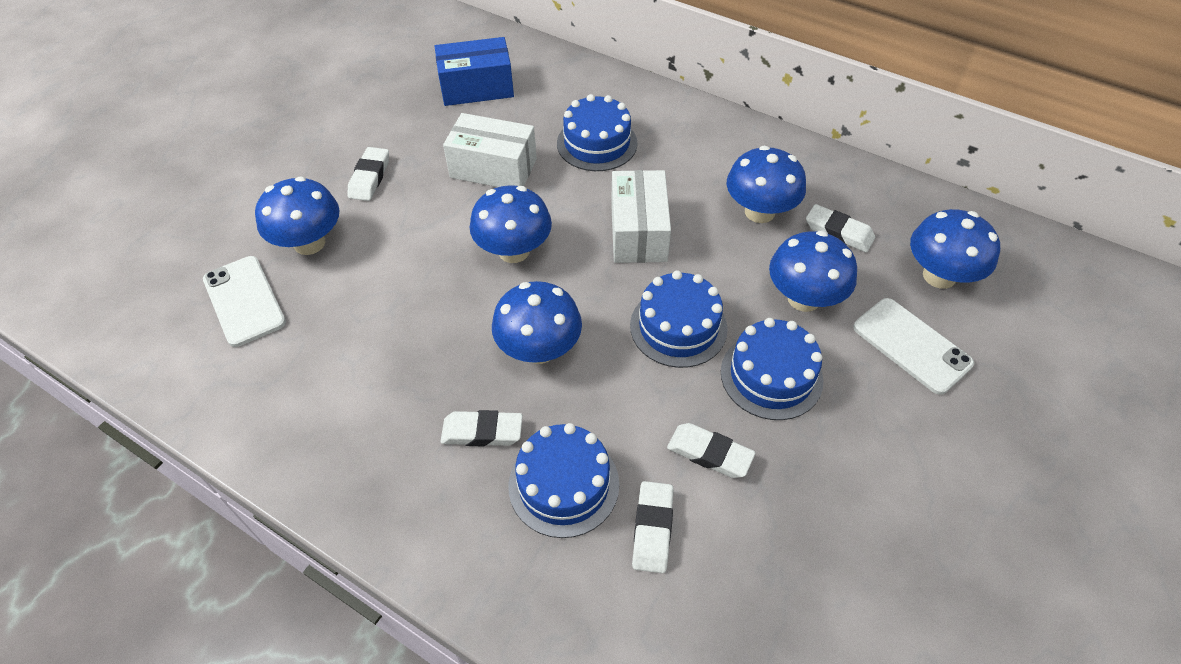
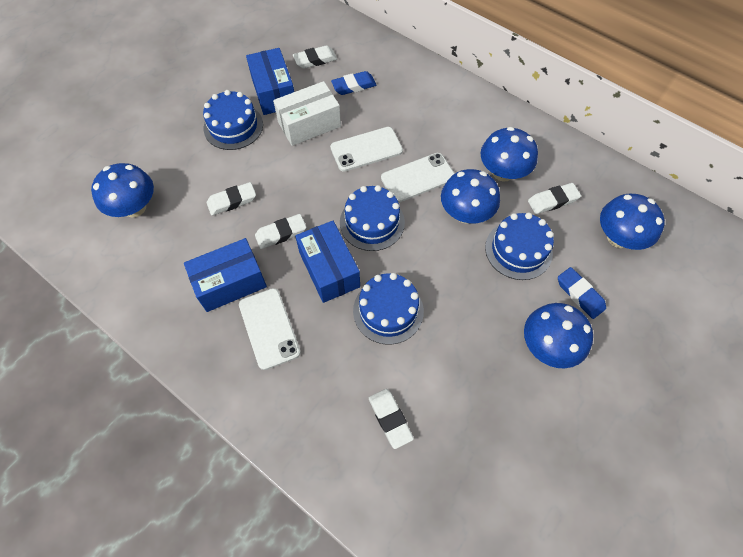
blue box: [435,37,514,106] = 1 -> [184,238,267,312] [246,48,294,115] [295,221,360,303] = 3
blue eraser: none = 0 -> [331,71,377,95] [558,267,606,319] = 2
blue mushroom: [255,176,339,255] [470,185,552,263] [492,281,582,364] [727,146,806,223] [769,231,857,312] [910,209,1000,289] = 6 -> [91,163,154,217] [441,169,500,224] [480,127,538,182] [524,303,593,368] [600,194,665,250] = 5
white box: [443,113,537,187] [611,170,671,263] = 2 -> [273,81,341,146] = 1
white phone: [203,256,286,347] [853,298,974,395] = 2 -> [239,288,301,370] [330,127,403,172] [381,153,455,203] = 3

